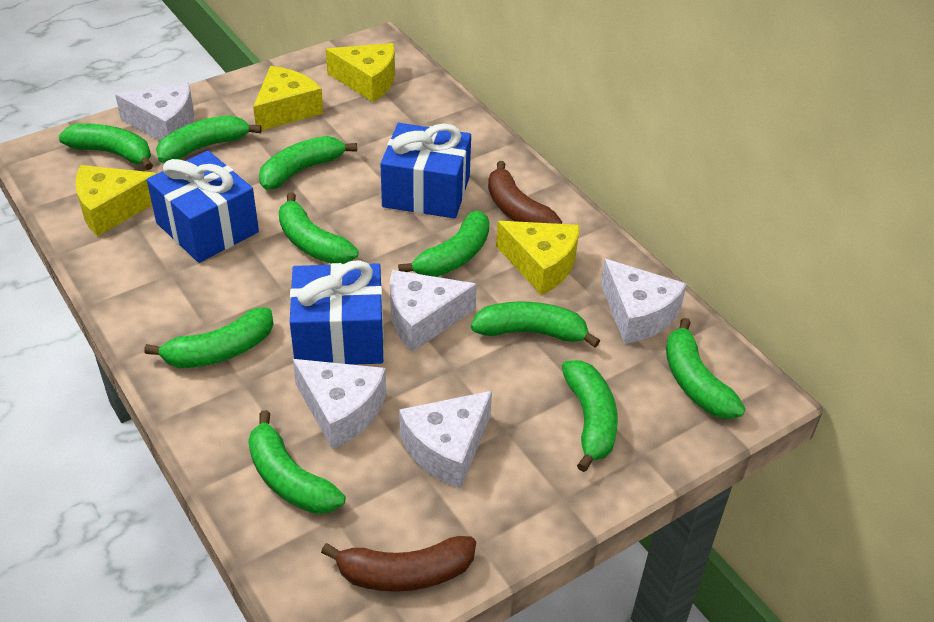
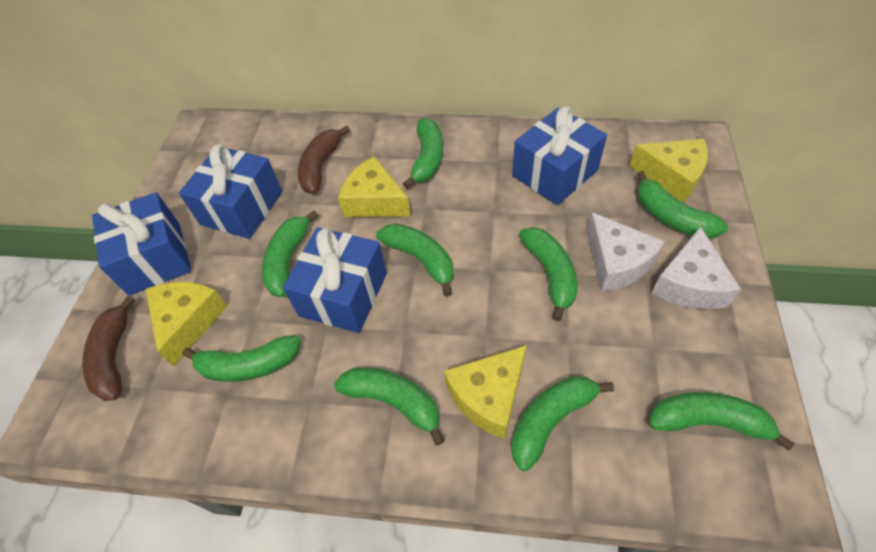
blue gift: [147,151,259,263] [290,260,384,365] [380,123,471,219] = 3 -> [92,192,192,296] [179,144,282,239] [283,227,387,333] [512,107,607,205] = 4
green banana: [59,123,153,170] [144,307,273,368] [156,115,262,163] [248,410,346,514] [259,136,357,190] [278,192,359,264] [398,210,490,277] [471,301,600,348] [562,360,618,472] [666,318,745,419] = 10 -> [182,335,301,382] [262,210,318,297] [334,367,445,446] [376,224,454,297] [403,118,443,188] [511,376,614,471] [519,227,578,321] [637,171,728,239] [649,392,795,451] = 9
white cheese: [115,82,194,141] [293,359,386,450] [390,270,477,352] [399,391,492,488] [601,259,687,344] = 5 -> [586,212,665,292] [651,226,741,309] = 2

